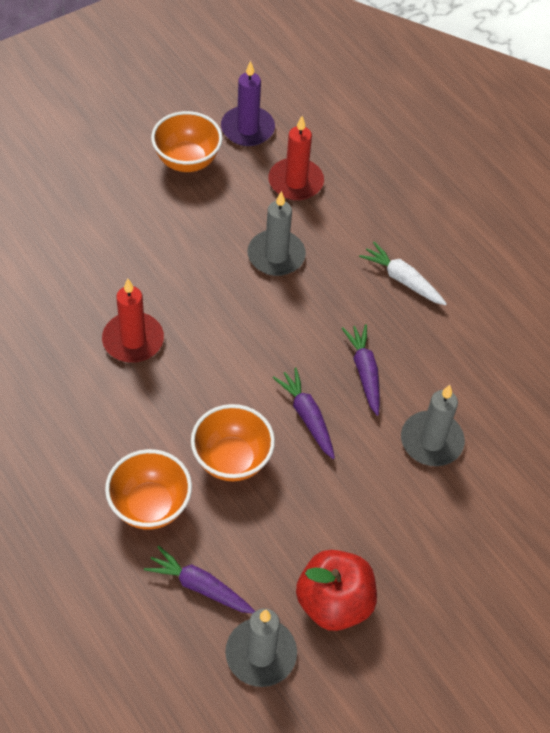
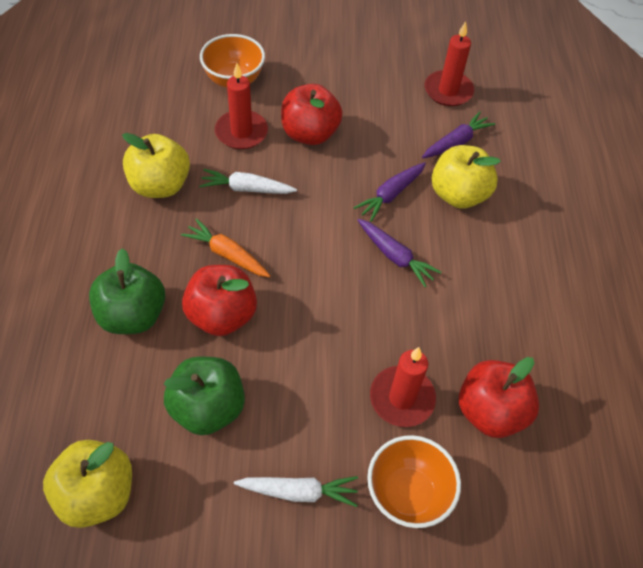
green apple: none = 0 -> [89,248,165,334] [164,357,245,435] = 2
grey candle: [225,608,297,687] [247,191,306,276] [401,385,465,466] = 3 -> none = 0
orange bowl: [105,449,192,529] [151,111,223,172] [191,404,275,481] = 3 -> [200,34,265,88] [367,435,461,528] = 2
orange carrot: none = 0 -> [181,218,270,277] = 1
purple candle: [221,61,275,146] = 1 -> none = 0
red apple: [296,550,377,631] = 1 -> [182,265,257,336] [281,84,343,145] [459,357,539,438] = 3
red candle: [102,279,164,363] [268,116,324,200] = 2 -> [215,63,268,149] [370,347,436,427] [425,21,474,106] = 3
white carrot: [359,242,447,305] = 1 -> [199,169,297,194] [234,476,358,507] = 2
yellow apple: none = 0 -> [43,440,132,528] [122,133,190,198] [432,145,501,209] = 3

